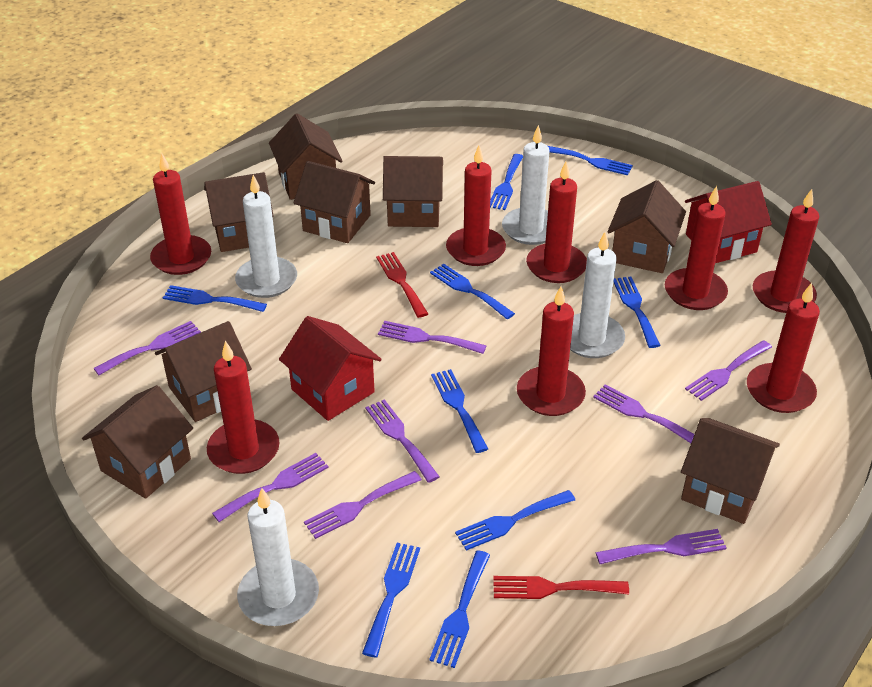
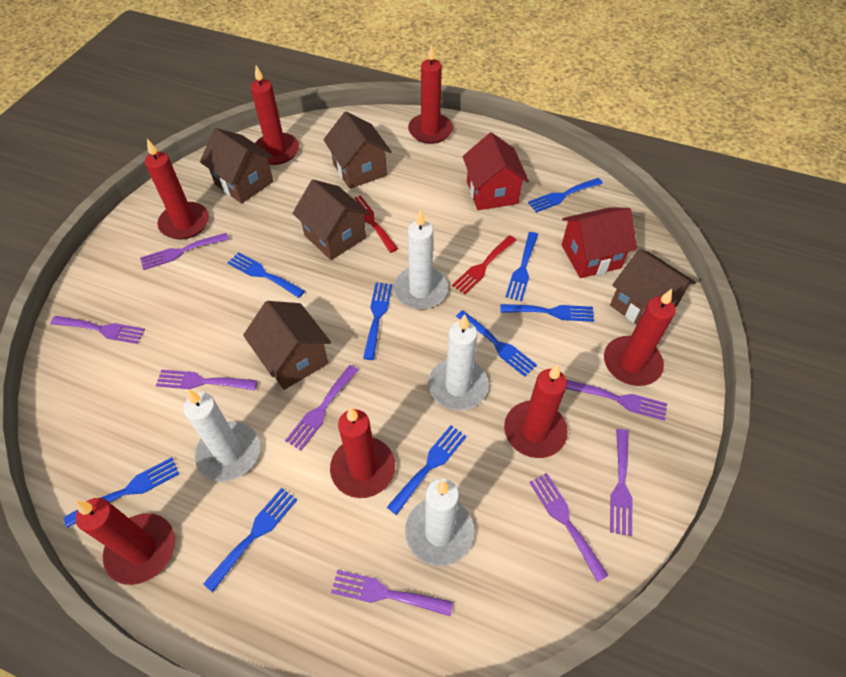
brown house: [82,385,193,499] [155,321,252,422] [204,172,274,252] [269,113,342,200] [293,161,375,243] [383,156,443,227] [607,180,686,273] [681,418,780,524] = 8 -> [200,128,274,204] [243,301,331,390] [293,180,370,260] [323,112,392,189] [610,249,696,324] = 5
red candle: [150,153,211,275] [207,341,279,474] [446,146,506,266] [517,287,586,416] [526,162,587,283] [665,186,728,310] [747,283,820,413] [753,189,819,313] = 8 -> [76,498,175,585] [145,139,209,239] [251,65,299,165] [330,407,395,498] [408,44,453,144] [504,365,568,458] [604,289,676,386] = 7

